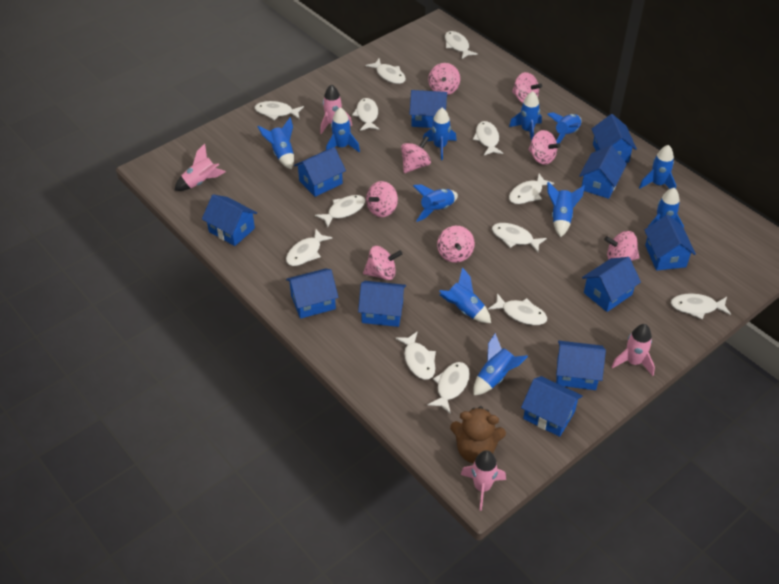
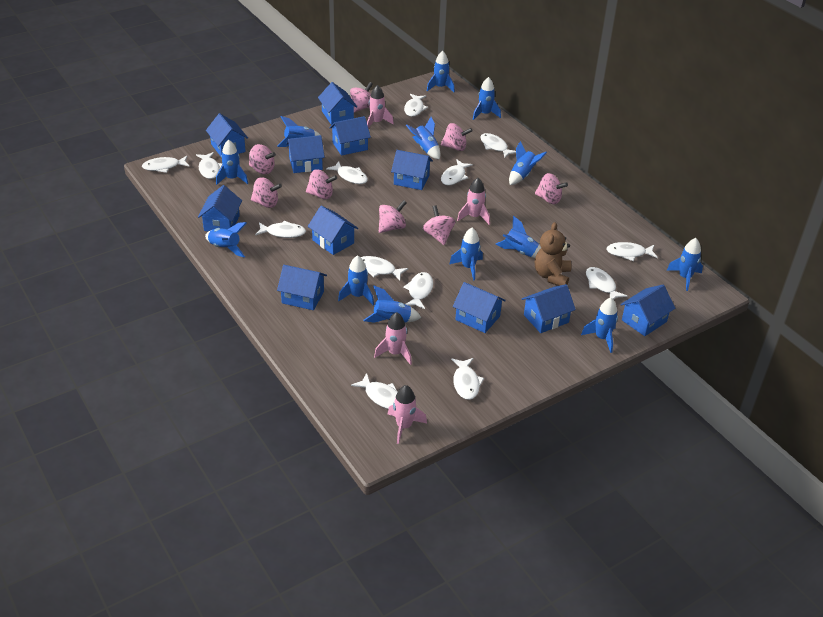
blue rocket: [258,117,294,169] [326,108,360,152] [413,184,458,222] [423,108,457,160] [439,267,491,323] [473,333,528,396] [509,91,542,141] [547,112,582,144] [547,182,585,237] [639,145,676,189] [645,188,684,234] = 11 -> [205,222,247,257] [216,139,248,185] [277,116,320,147] [338,255,374,305] [363,286,421,323] [406,117,440,160] [427,51,455,92] [449,228,483,280] [473,77,501,120] [495,216,541,258] [509,141,547,185] [581,298,618,353] [667,238,703,291] = 13

